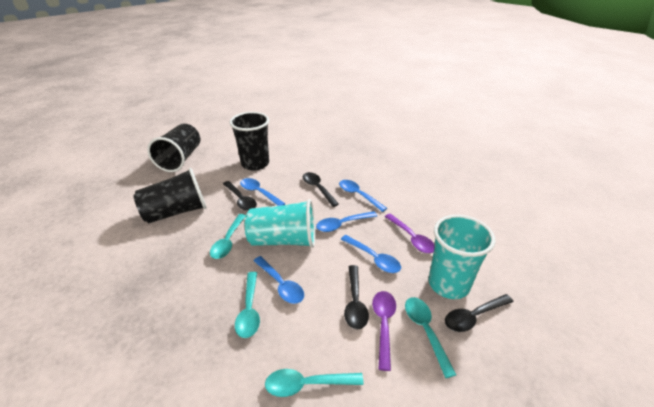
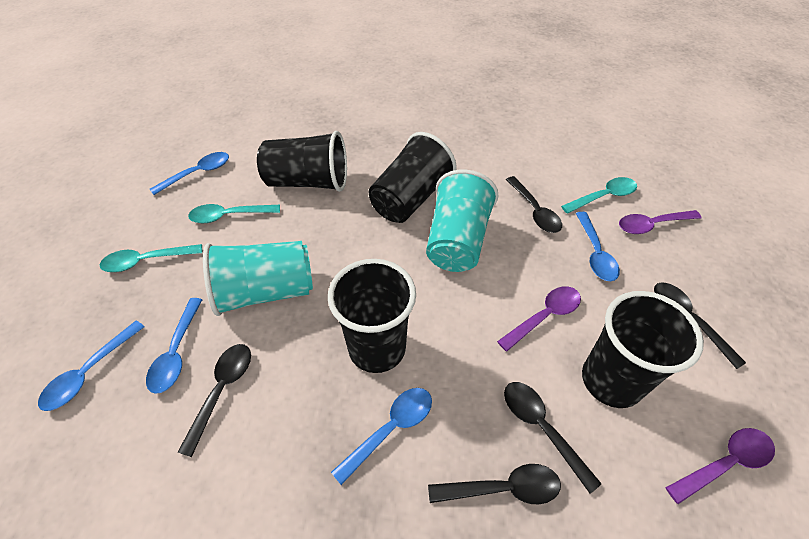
black cup: [134,168,207,223] [147,124,200,172] [230,112,269,171] = 3 -> [257,131,347,192] [328,259,416,373] [369,132,457,223] [582,291,704,408] = 4
black spoon: [223,181,257,211] [303,172,339,207] [344,265,369,329] [445,294,513,332] = 4 -> [178,344,251,457] [428,464,561,504] [504,382,602,494] [506,176,562,233] [654,282,746,369] = 5
purple spoon: [372,291,396,371] [385,213,435,253] = 2 -> [497,286,581,352] [619,210,702,234] [665,428,775,504] = 3
turquoise spoon: [210,214,246,259] [235,272,260,338] [265,369,364,397] [405,297,456,378] = 4 -> [100,244,202,272] [188,204,280,223] [561,177,637,214] = 3

